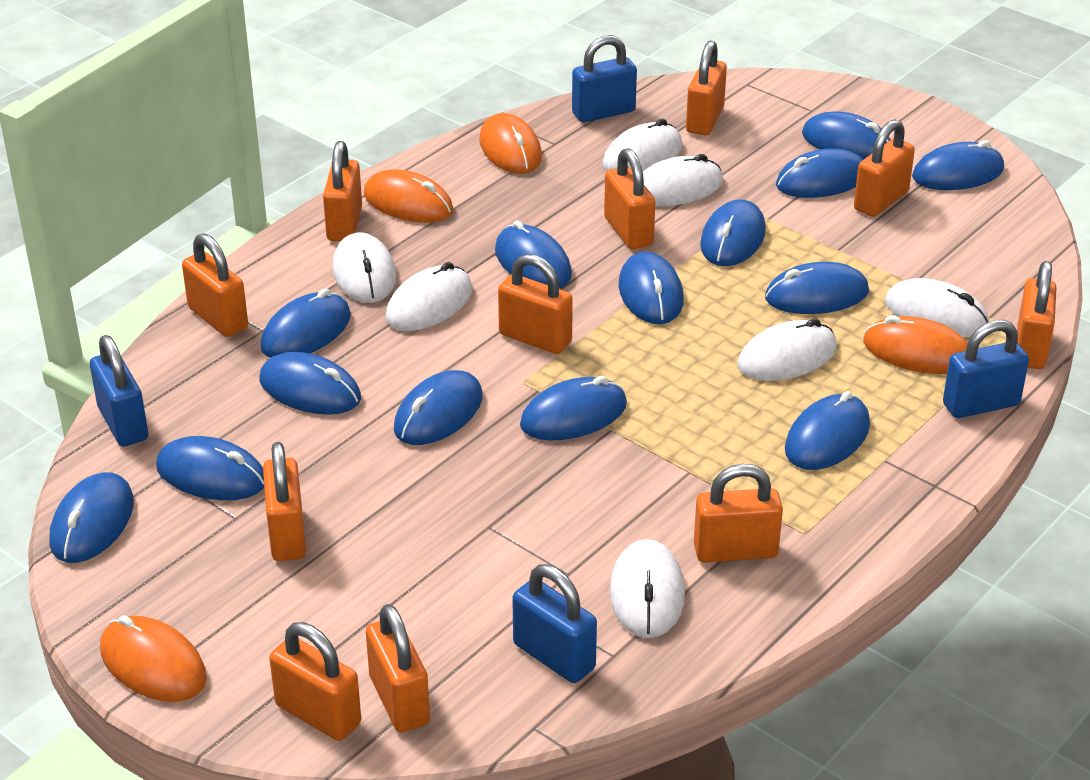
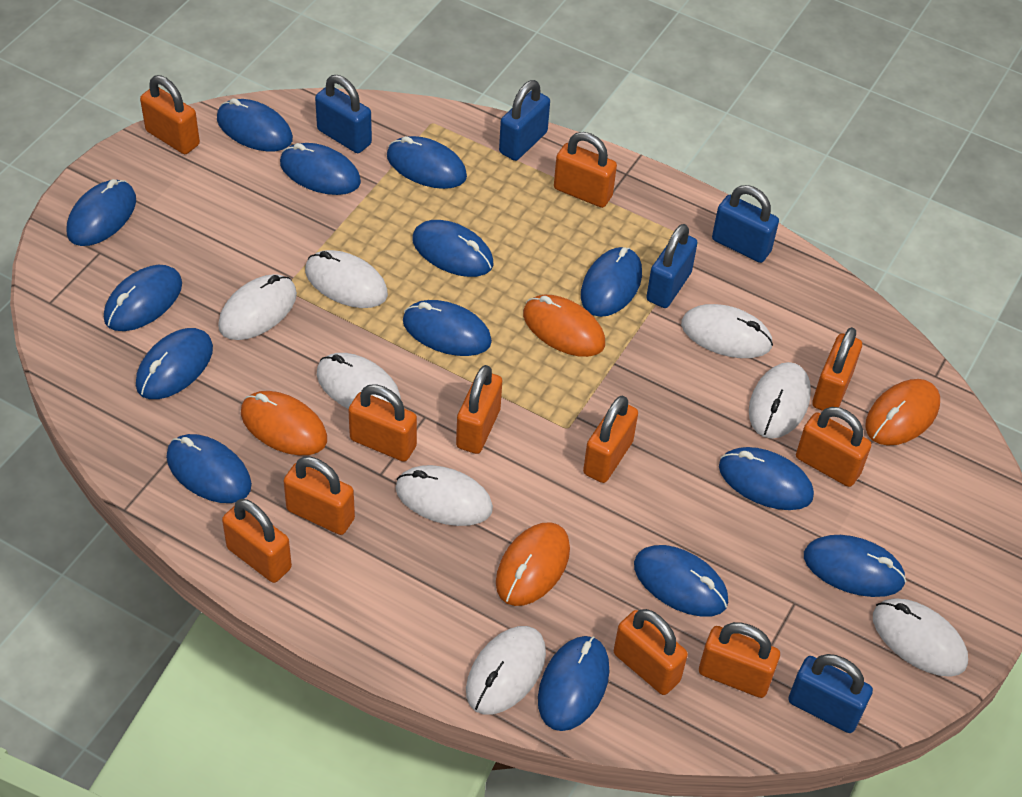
blue padlock: [90,335,148,447] [512,564,597,683] [572,35,637,122] [943,320,1029,418] = 4 -> [315,75,372,153] [499,80,550,161] [646,224,698,308] [712,185,779,263] [789,654,873,733] = 5
white mouse: [332,232,396,303] [385,262,472,331] [602,118,682,171] [610,539,685,638] [643,154,723,206] [737,318,837,381] [885,278,989,337] = 7 -> [218,274,297,340] [305,250,388,308] [317,353,401,409] [396,465,493,526] [466,626,546,715] [681,304,773,358] [749,362,811,439] [873,599,968,677] = 8

